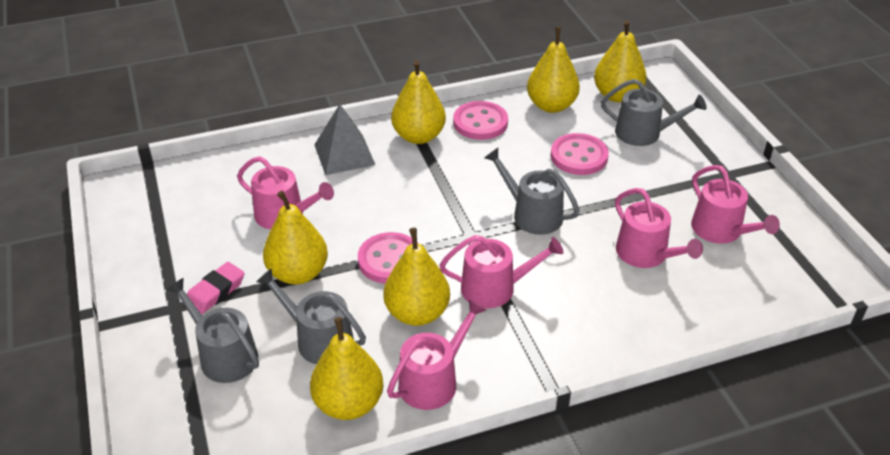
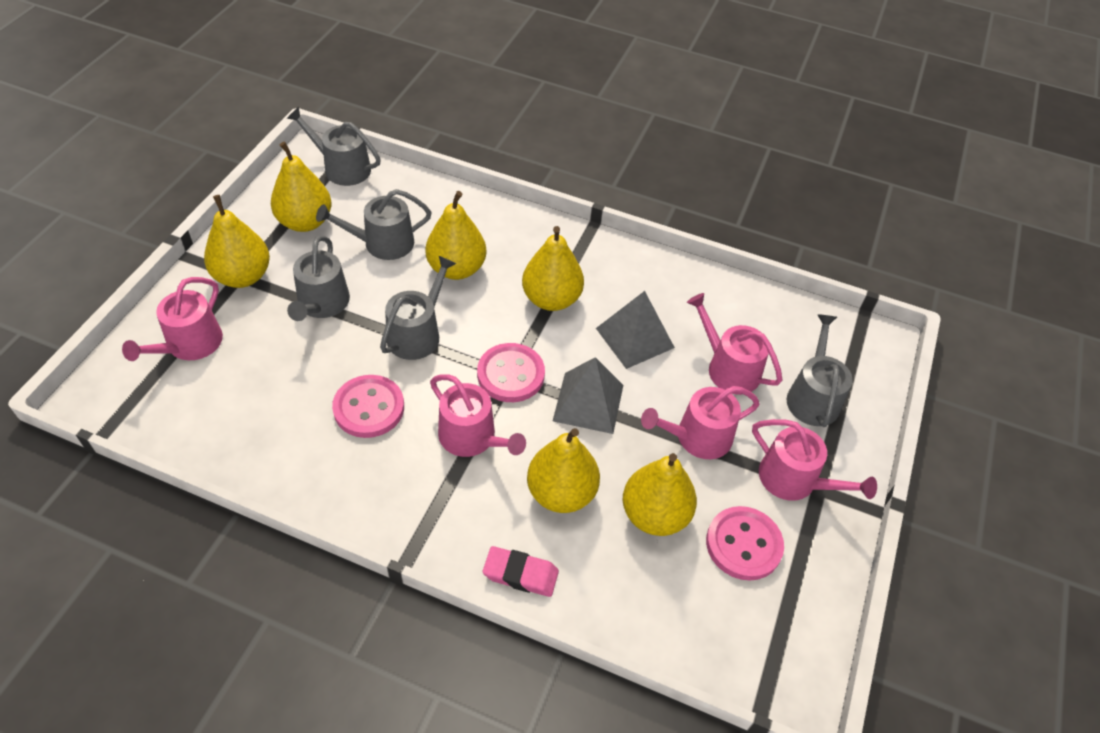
grey pyramid: [314,104,375,175] = 1 -> [553,357,623,434] [596,291,675,369] = 2
grey watering can: [166,278,259,383] [256,268,366,364] [484,148,580,235] [601,79,707,146] = 4 -> [287,107,381,186] [287,236,350,321] [316,189,432,260] [380,256,456,360] [787,314,852,427] = 5

